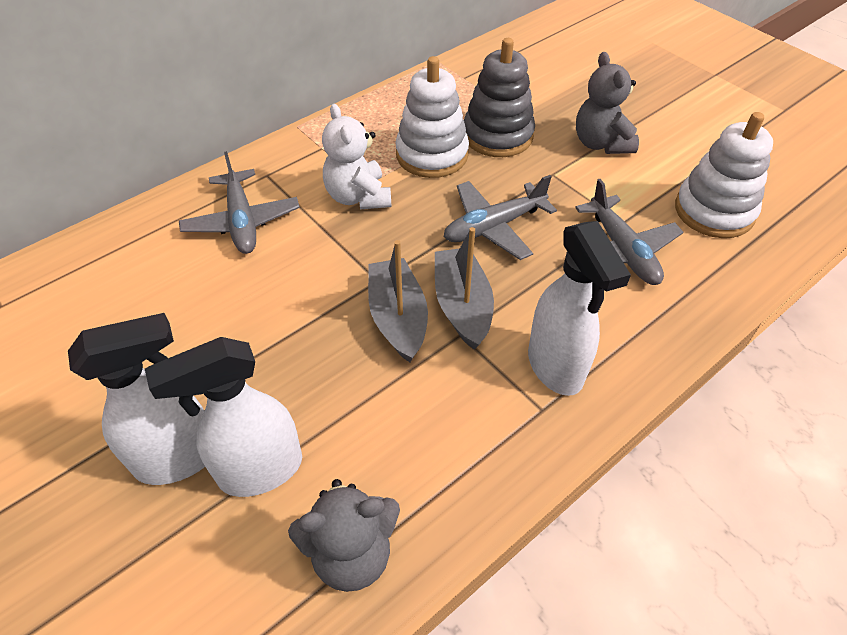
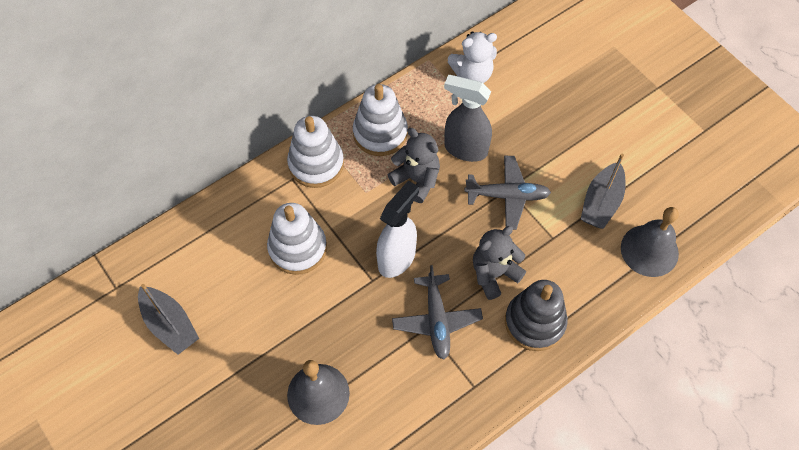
grey bell: none = 0 -> [287,360,350,425] [621,207,679,277] = 2
grey plane: [179,151,300,254] [444,175,557,260] [575,179,683,285] = 3 -> [392,265,483,360] [464,156,551,230] = 2
grey spray bottle: none = 0 -> [444,75,492,162] = 1
white spray bottle: [68,313,205,485] [145,337,302,497] [528,221,631,396] = 3 -> [376,180,419,278] = 1
white stacking toy: [395,56,469,178] [675,112,773,238] = 2 -> [267,203,327,275] [287,116,344,188] [353,84,408,156] = 3

